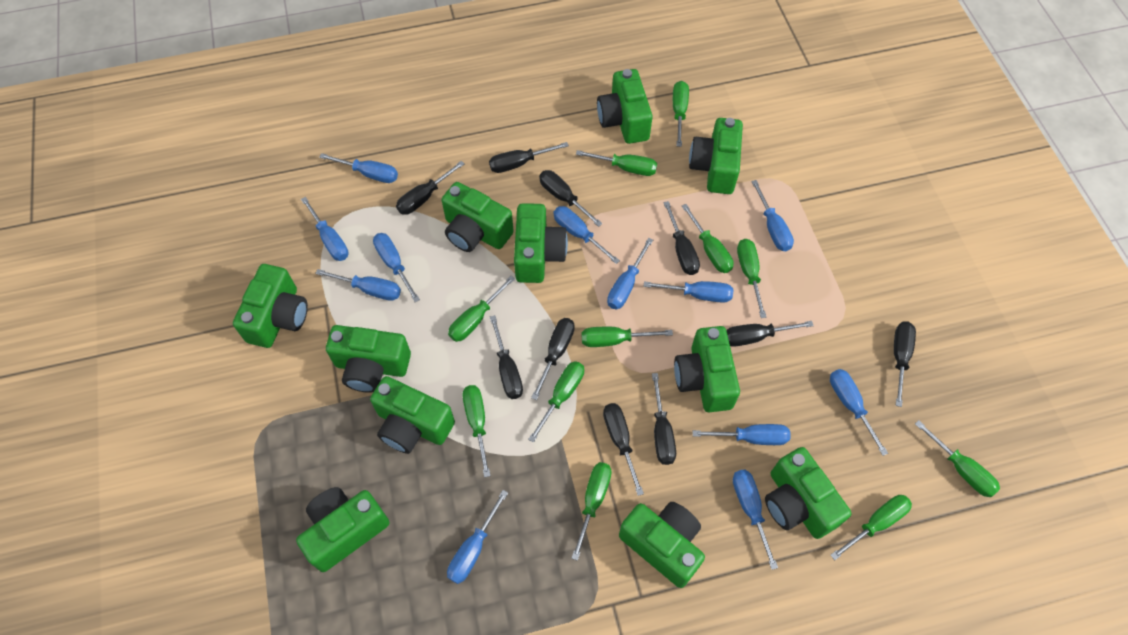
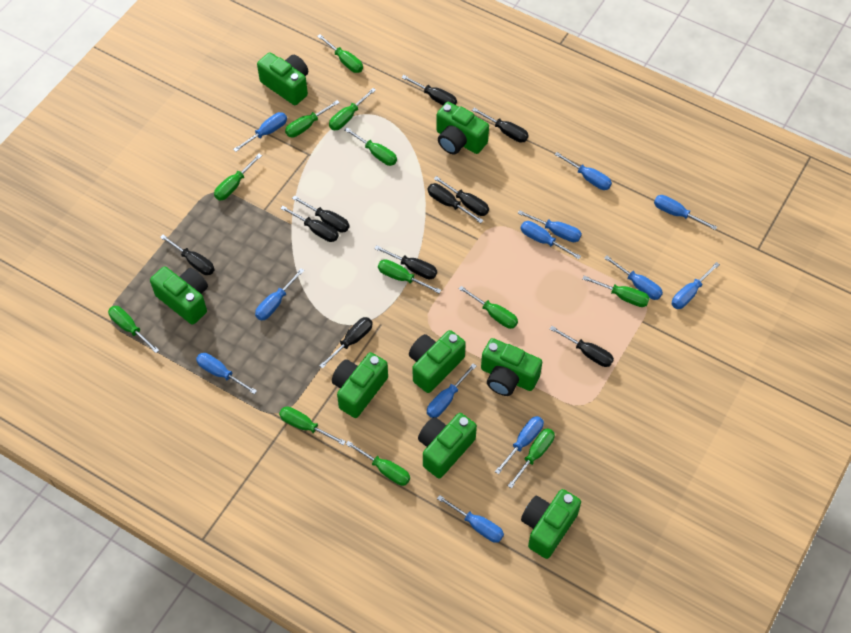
green camera: [233,264,308,348] [296,487,390,572] [326,325,411,393] [370,376,455,454] [442,182,514,252] [514,203,568,283] [597,69,653,144] [619,502,705,588] [674,326,740,412] [689,118,743,194] [765,447,851,539] = 11 -> [150,266,208,325] [257,52,308,105] [332,352,388,418] [409,330,466,393] [418,413,477,478] [436,102,489,154] [481,338,542,396] [521,489,581,559] = 8
green screwdriver: [448,276,515,342] [463,385,491,477] [528,361,584,443] [571,462,612,561] [576,150,657,176] [581,327,673,347] [673,81,689,147] [682,204,734,273] [737,239,766,318] [831,495,912,560] [915,420,1000,497] = 11 -> [108,306,159,353] [214,154,262,200] [279,406,346,445] [285,100,340,137] [317,34,363,73] [329,88,376,130] [344,128,397,166] [346,441,410,486] [378,259,441,294] [459,286,518,329] [508,428,555,489] [582,276,650,307] = 12

